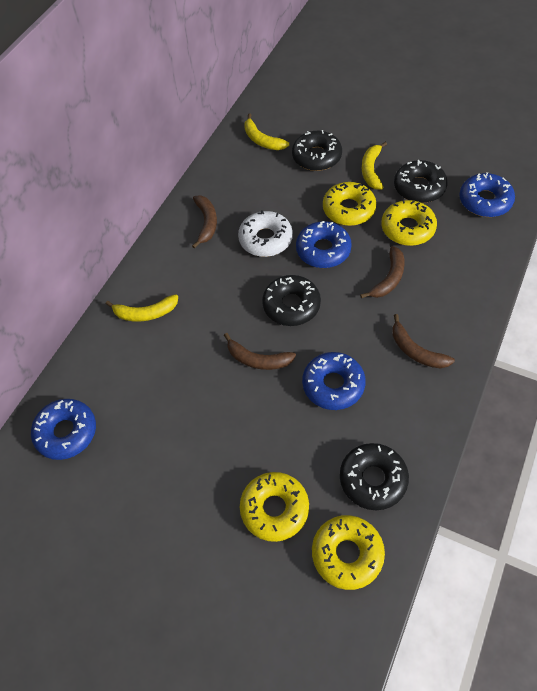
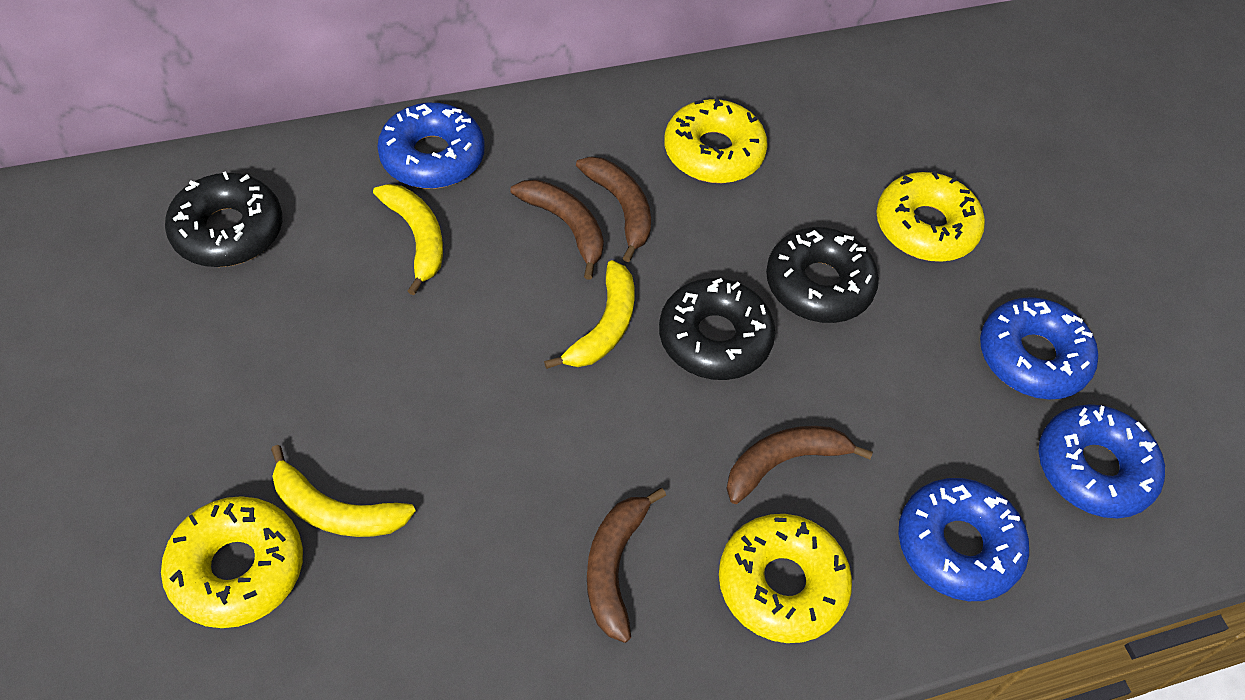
black donut: [262,275,321,326] [292,130,342,171] [340,443,409,510] [394,160,448,203] = 4 -> [165,171,282,267] [659,278,775,380] [766,227,879,323] = 3
white donut: [238,210,293,257] = 1 -> none = 0

